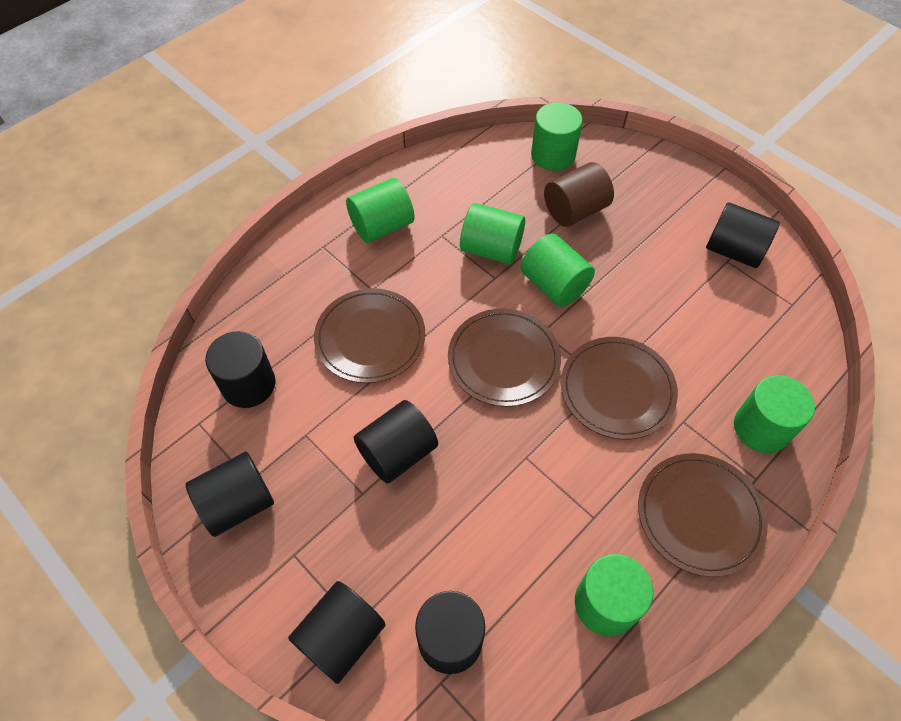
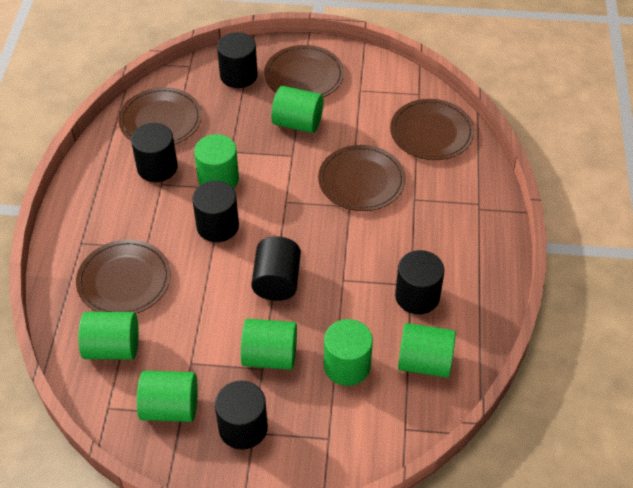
brown cylinder: [544,162,614,227] = 1 -> none = 0
brown plate: [314,288,425,383] [448,308,561,407] [561,337,678,440] [638,453,768,577] = 4 -> [76,240,171,314] [118,87,202,145] [264,45,344,97] [318,145,406,211] [390,99,474,160] = 5
green cylinder: [346,178,415,243] [460,203,525,264] [520,233,595,307] [531,102,583,171] [575,554,653,637] [734,375,815,453] = 6 -> [78,312,139,360] [137,371,198,422] [194,134,239,189] [241,319,297,370] [271,86,323,133] [324,319,373,386] [398,323,456,378] = 7

